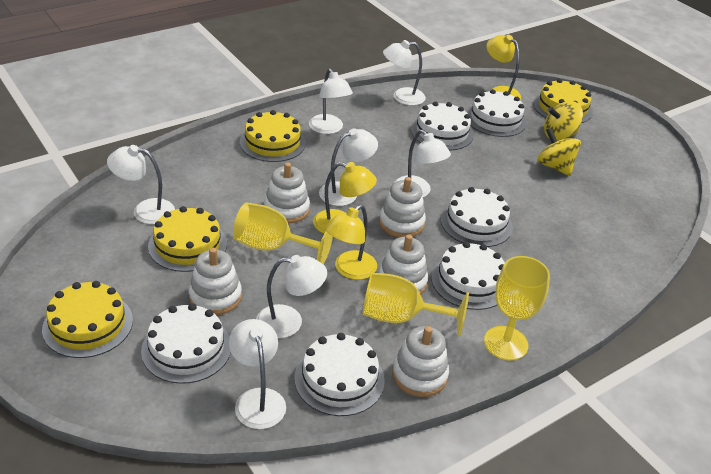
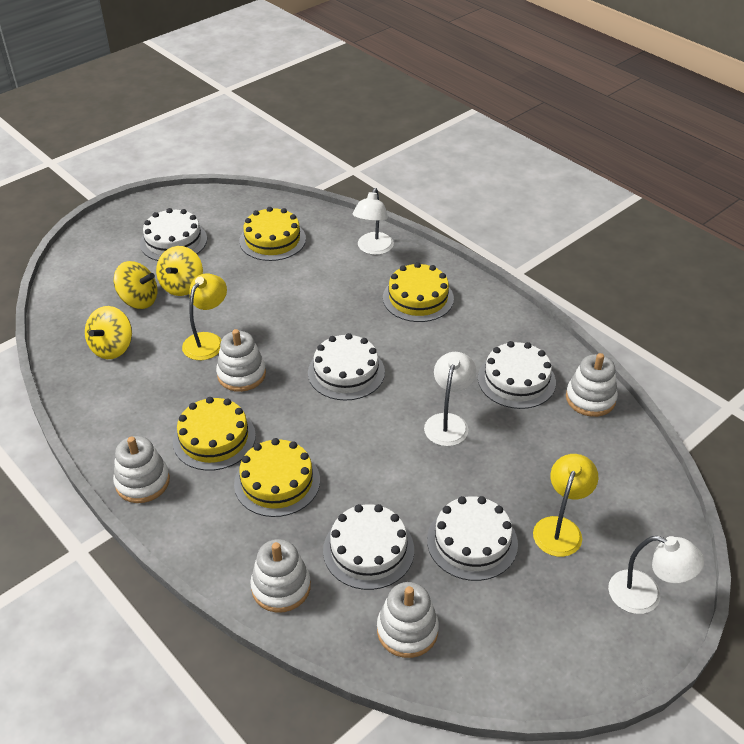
white cake: [141,303,231,384] [294,333,385,416] [411,101,474,151] [431,242,505,310] [441,187,513,247] [466,89,526,137] = 6 -> [140,208,207,261] [308,333,385,401] [323,504,414,590] [427,496,518,581] [478,341,556,409] = 5
white lamp: [107,145,175,224] [229,319,286,429] [256,255,327,338] [309,68,353,134] [319,128,378,206] [383,40,426,106] [394,130,451,197] = 7 -> [353,188,394,255] [424,352,476,446] [608,536,704,614] = 3
yellow goblet: [233,203,333,264] [363,273,469,337] [484,256,550,360] = 3 -> none = 0
yellow lamp: [313,162,377,233] [325,205,377,280] [486,35,521,99] = 3 -> [182,273,227,360] [533,454,598,557] = 2
yellow spinning top: [537,128,581,176] [544,101,583,141] = 2 -> [85,306,132,359] [114,261,157,309] [156,246,203,296] = 3

